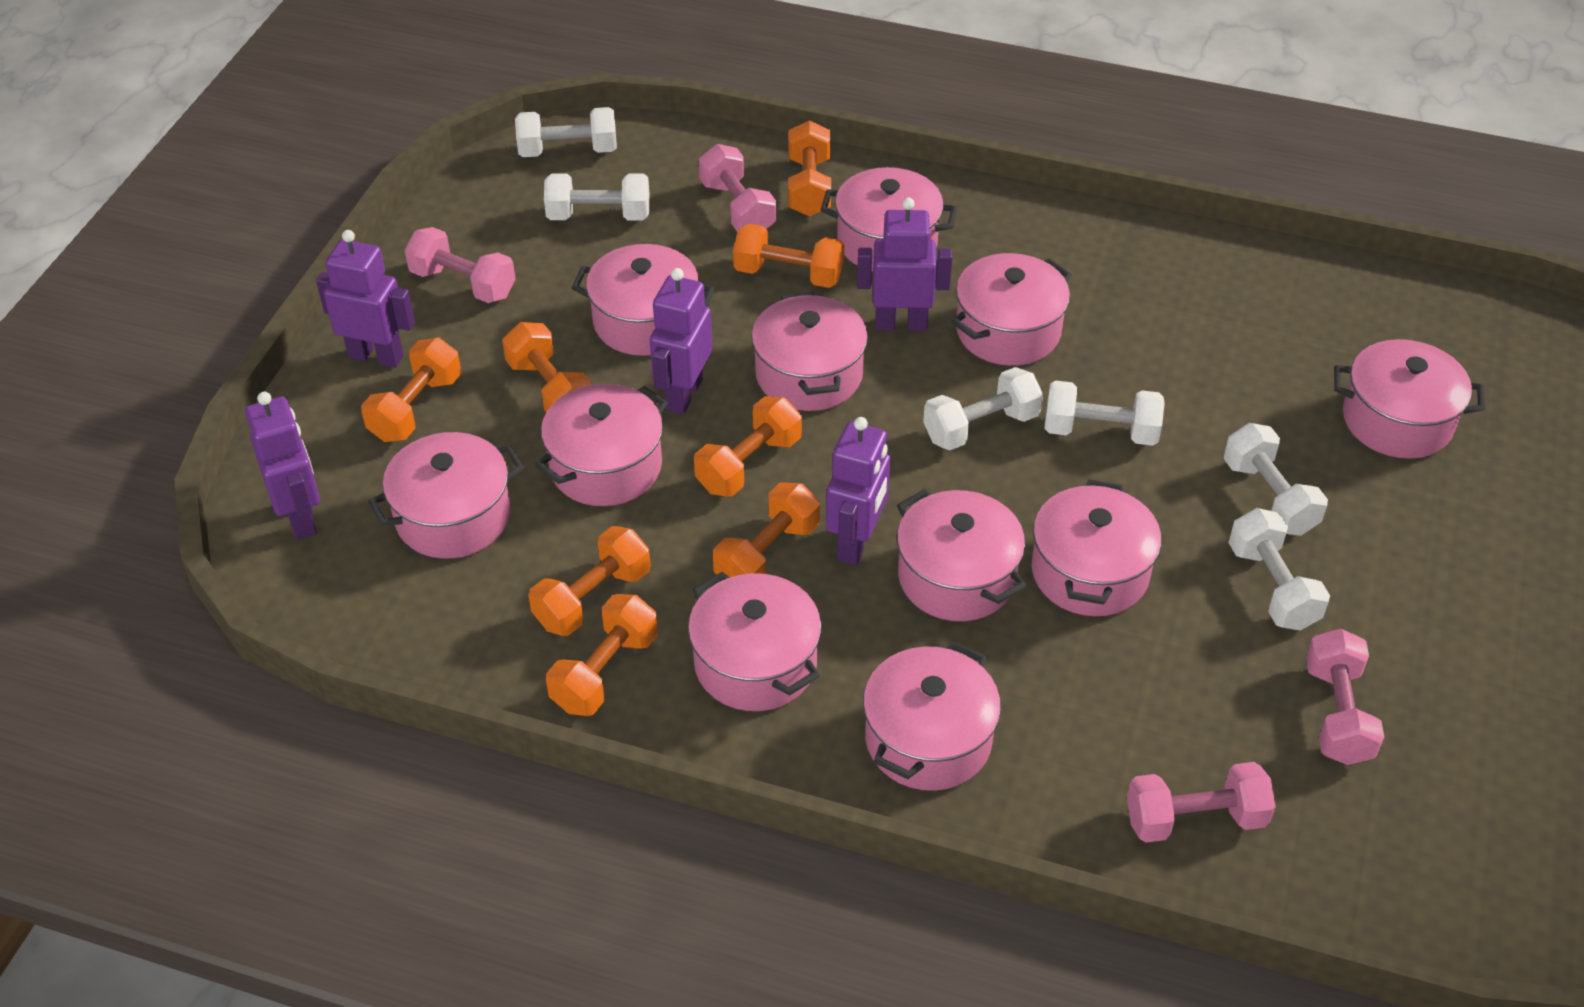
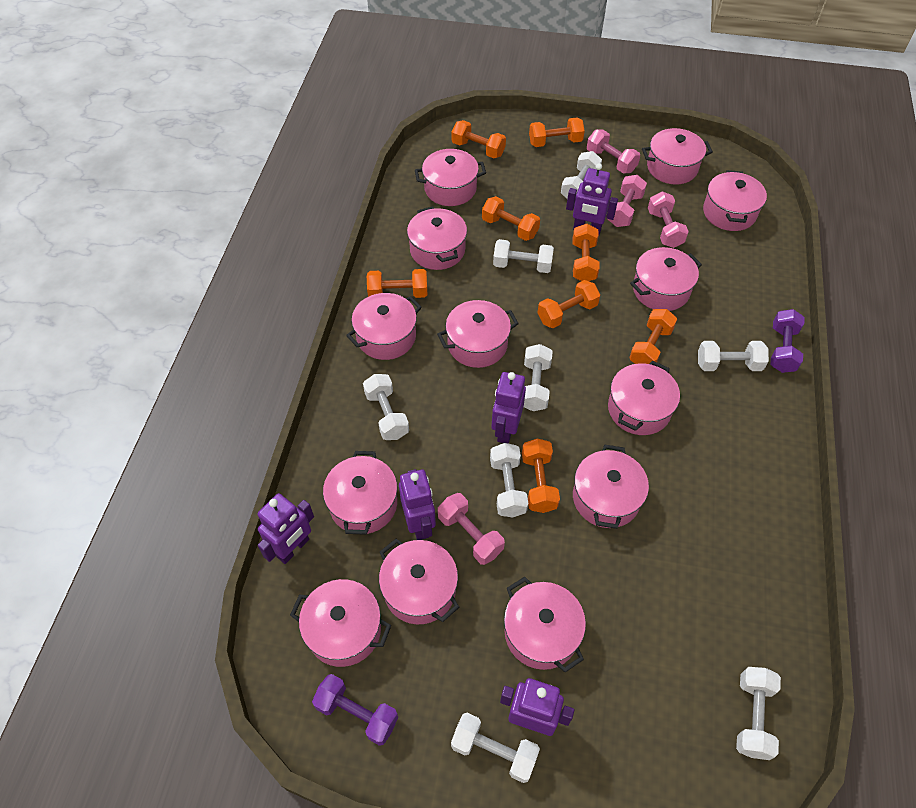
pink pot: [368,432,524,559] [535,384,668,506] [572,244,714,356] [688,572,821,711] [751,291,868,411] [821,167,957,271] [863,641,1001,791] [897,489,1026,621] [951,253,1072,366] [1032,479,1161,616] [1334,339,1485,459] = 11 -> [290,579,391,667] [323,451,397,535] [346,293,422,360] [379,539,459,624] [407,206,467,270] [415,149,486,206] [437,300,519,368] [504,577,586,672] [573,445,649,529] [608,361,680,435] [630,247,702,311] [642,128,713,184] [703,170,767,231] = 13
purple dumbbell: none = 0 -> [312,674,398,746] [770,309,805,373] = 2
white dumbbell: [515,107,617,157] [544,173,649,220] [923,367,1043,450] [1045,380,1165,446] [1224,423,1328,536] [1229,508,1330,631] = 6 -> [363,374,409,440] [451,713,540,783] [490,443,528,518] [493,239,554,273] [524,344,553,411] [561,151,602,199] [698,341,769,371] [736,667,781,760] = 8

